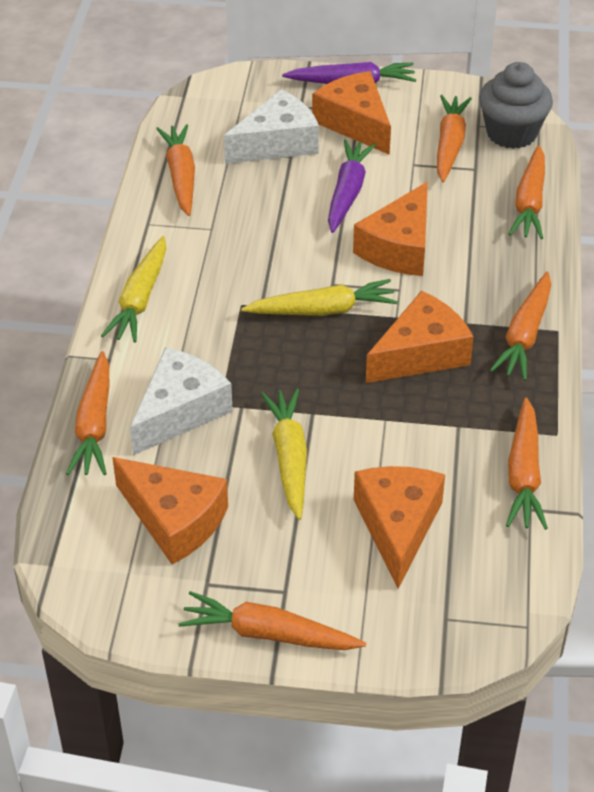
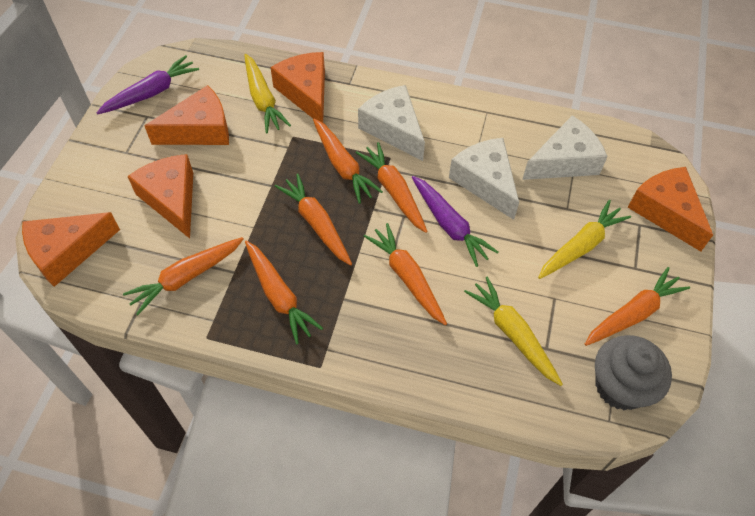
white cheese: [130,347,233,455] [224,89,319,164] = 2 -> [358,85,425,161] [449,138,519,220] [522,115,608,180] = 3

